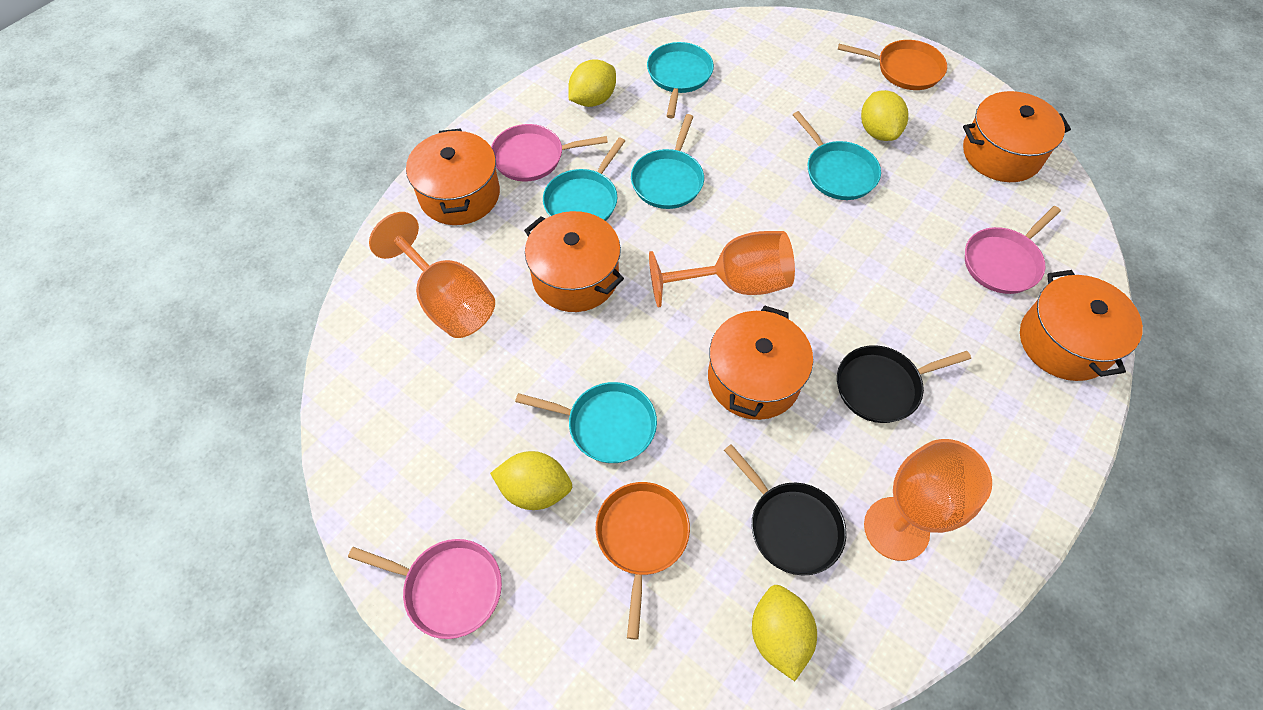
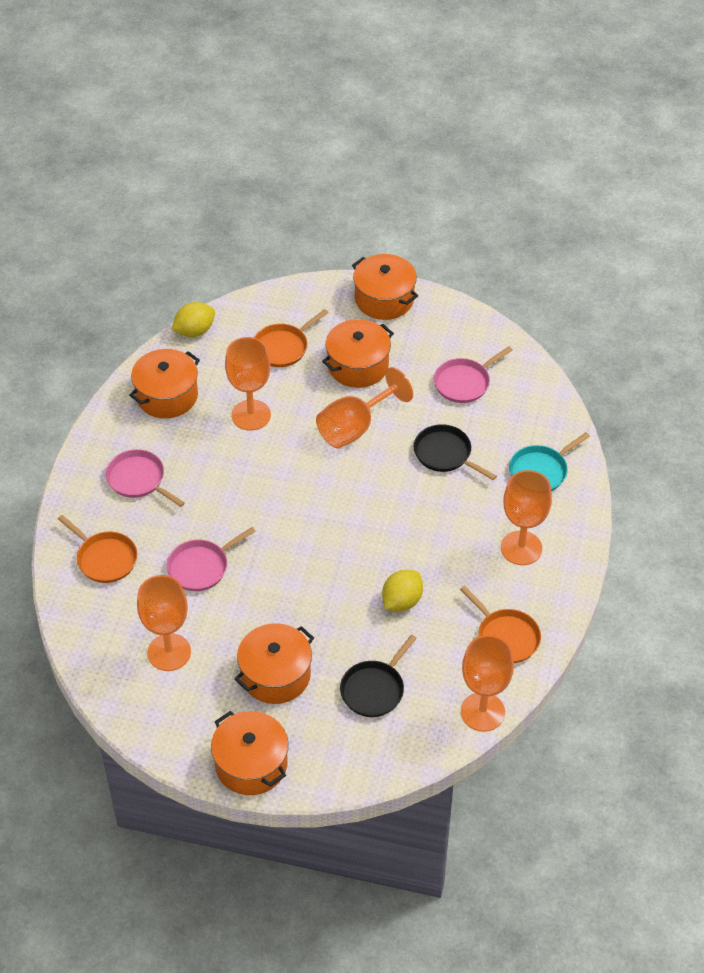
orange goblet: [369,212,495,338] [649,231,795,307] [864,439,992,561] = 3 -> [137,575,191,671] [225,337,271,431] [316,367,413,449] [461,635,514,732] [501,470,552,565] = 5
orange pan: [595,482,690,639] [838,40,947,90] = 2 -> [58,515,137,583] [254,309,329,367] [460,586,541,663] = 3
turquoise pan: [515,382,657,463] [543,137,625,221] [631,114,704,209] [647,42,714,118] [793,111,881,200] = 5 -> [509,432,590,491] = 1
yellow lemon: [490,451,572,510] [568,59,616,107] [752,585,817,681] [861,90,908,141] = 4 -> [172,302,215,337] [382,570,423,611] = 2

